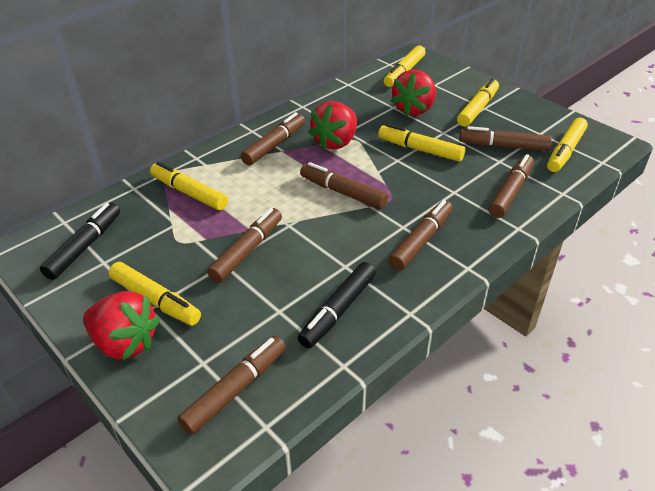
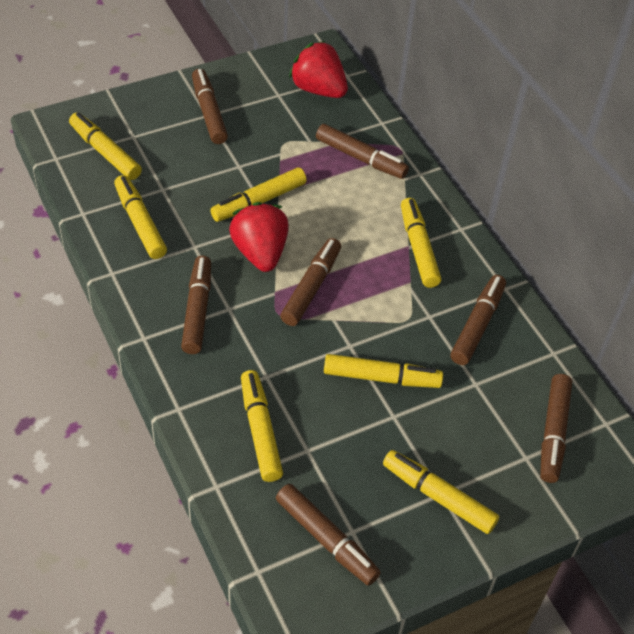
black marker: [40,203,120,280] [298,262,376,348] = 2 -> none = 0
red strawberry: [83,291,160,361] [309,101,357,150] [391,70,436,117] = 3 -> [229,202,289,272] [289,41,348,98] = 2
yellow marker: [109,262,201,326] [150,162,228,210] [378,124,465,162] [383,45,426,87] [457,78,499,127] [547,118,588,172] = 6 -> [69,113,142,180] [114,175,167,259] [210,167,307,222] [241,370,283,482] [324,354,443,388] [383,450,499,534] [401,198,441,288] = 7

